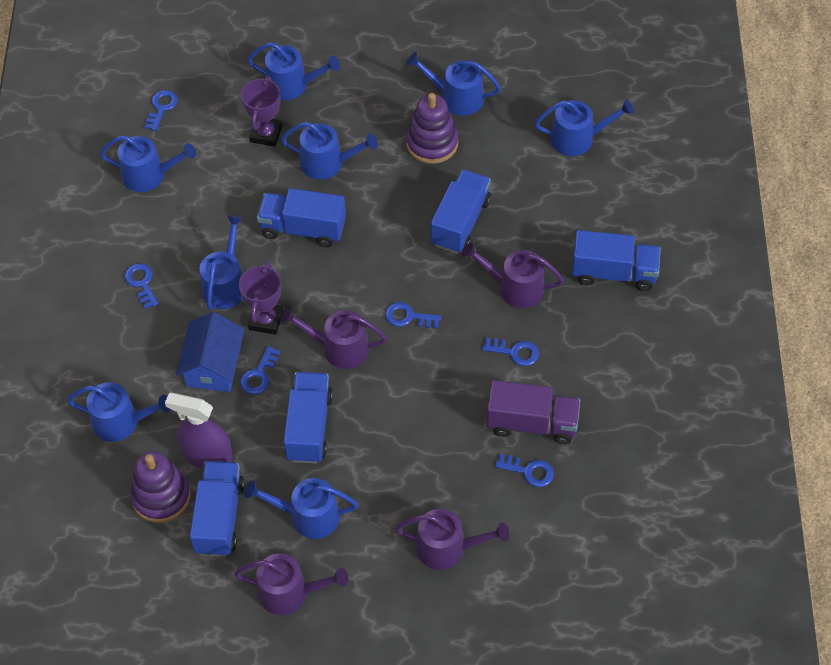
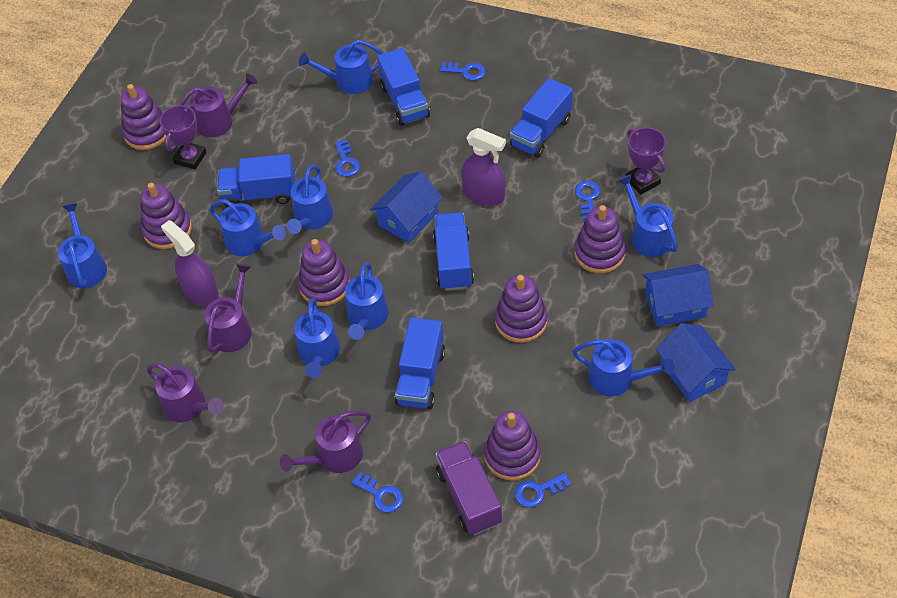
blue house: [176,312,244,392] = 1 -> [370,171,443,243] [643,264,714,326] [656,323,736,402] = 3
blue key: [124,263,159,309] [145,90,178,131] [240,346,280,395] [385,302,441,328] [482,338,539,366] [495,454,554,487] = 6 -> [335,139,360,177] [351,472,403,513] [440,62,486,81] [515,473,571,508] [575,181,600,220] = 5
purple spray bottle: [165,393,233,469] = 1 -> [161,220,219,307] [461,128,506,206] = 2
purple stacking toy: [130,451,191,523] [406,93,458,164] = 2 -> [121,84,167,150] [140,183,192,249] [298,239,350,306] [484,411,541,481] [495,275,548,343] [574,205,626,273] = 6

